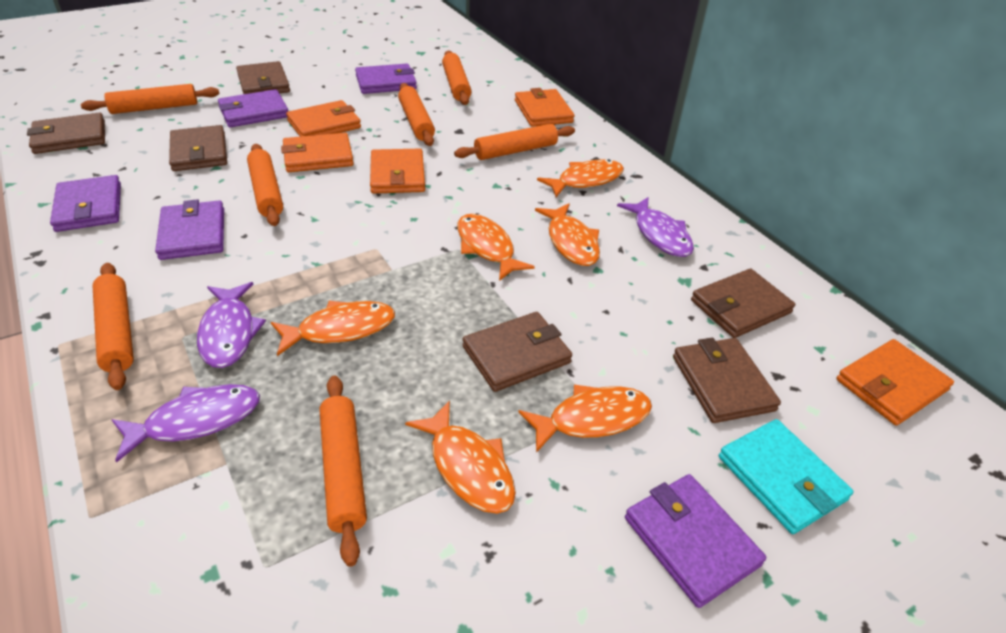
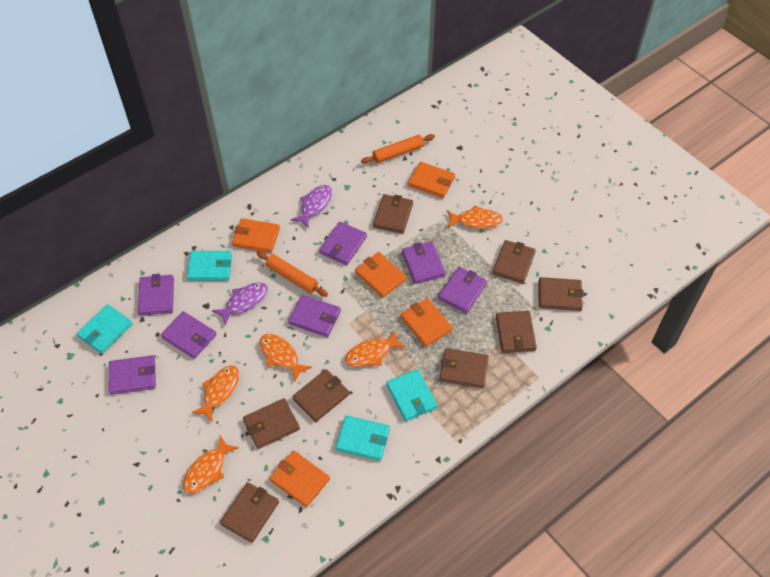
brown wallet: [27,113,105,154] [169,125,227,171] [236,61,290,94] [463,312,572,392] [673,338,781,423] [691,269,795,338] = 6 -> [220,482,279,543] [243,398,300,449] [292,369,350,422] [373,194,413,234] [440,348,489,388] [492,240,536,284] [496,311,537,353] [539,277,584,311] = 8
orange fish: [271,301,395,356] [405,400,516,514] [457,214,535,281] [518,384,652,453] [535,203,600,266] [537,159,624,197] = 6 -> [183,436,239,494] [192,365,239,423] [260,334,312,382] [345,330,406,367] [447,205,503,229] = 5
orange rolling pin: [81,84,219,114] [93,263,134,390] [247,144,283,226] [319,375,367,567] [398,83,435,146] [442,50,471,105] [454,124,575,160] = 7 -> [256,251,328,297] [361,134,435,164] = 2
purple fish: [111,384,260,463] [197,282,266,368] [617,197,694,257] = 3 -> [212,282,268,325] [291,185,332,229] = 2
purple wallet: [50,175,121,232] [155,199,224,260] [218,89,288,127] [355,64,417,94] [625,474,766,608] = 5 -> [109,355,156,395] [138,274,174,316] [161,311,216,359] [288,295,341,337] [319,222,367,265] [402,241,446,284] [438,267,487,313] = 7
turquoise wallet: [719,419,854,534] = 1 -> [77,304,132,354] [187,251,232,281] [336,415,390,461] [386,369,438,421] = 4

